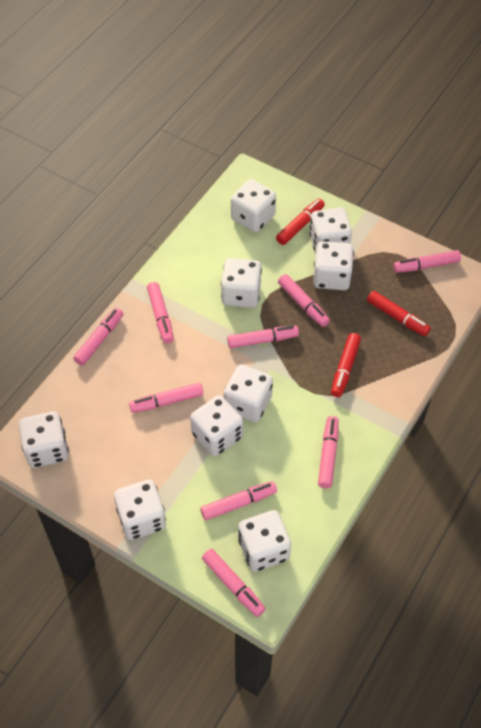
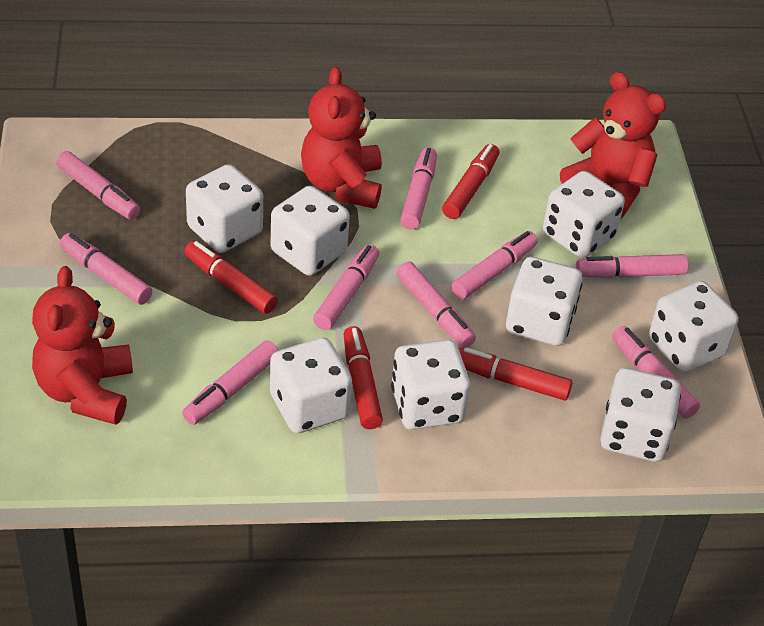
red marker: [276,199,325,245] [331,333,361,397] [367,291,431,336] = 3 -> [184,241,278,314] [344,326,383,429] [442,144,499,219] [459,347,572,401] = 4
red teddy bear: none = 0 -> [32,266,133,425] [301,67,382,209] [560,72,666,219] = 3
white dice: [19,411,69,468] [114,479,166,540] [190,395,243,457] [221,258,262,308] [224,364,273,422] [231,179,276,233] [238,510,291,572] [309,207,352,254] [313,241,354,290] = 9 -> [186,164,263,253] [270,337,352,433] [271,186,350,276] [391,340,470,430] [506,257,583,346] [543,171,625,258] [600,368,681,462] [649,281,738,373] = 8

